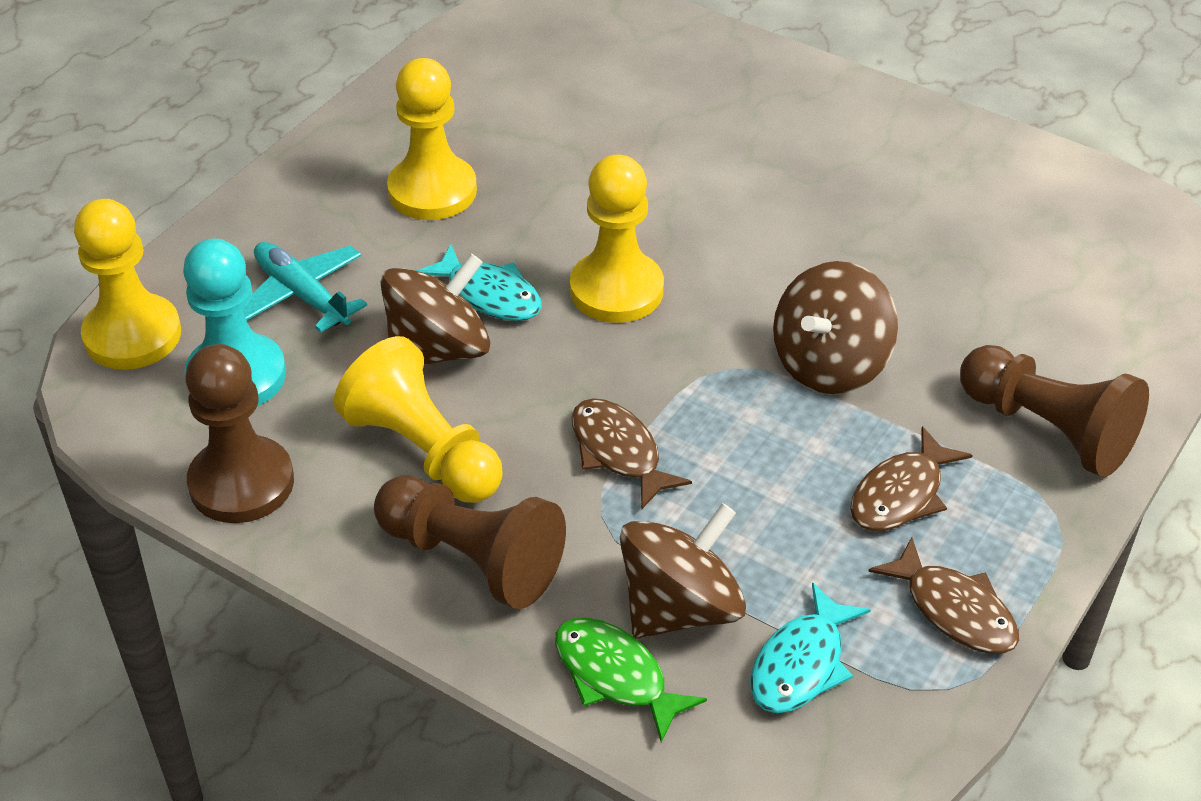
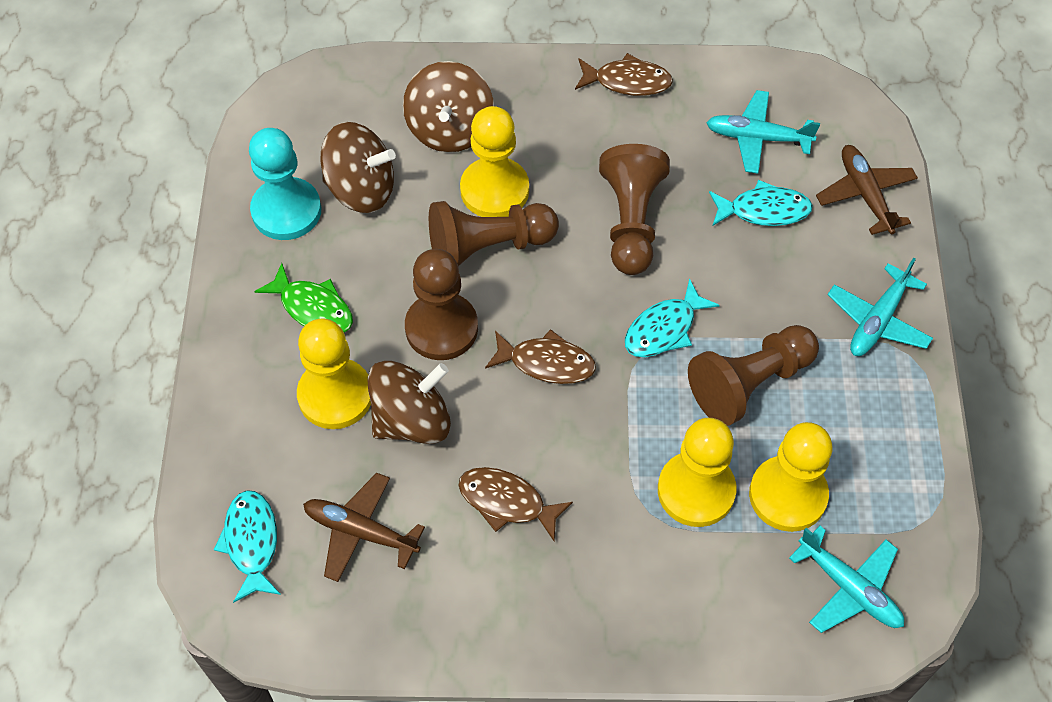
brown pawn: [185,344,294,523] [374,476,566,609] [960,345,1149,477] = 3 -> [405,249,478,360] [429,201,559,267] [599,144,670,275] [688,325,819,426] = 4
brown plane: none = 0 -> [303,473,425,582] [816,145,918,235] = 2
turquoise fish: [417,244,542,321] [750,582,871,713] = 2 -> [214,490,281,603] [625,278,720,357] [709,180,813,226] = 3
turquoise plane: [242,242,368,333] = 1 -> [706,90,820,174] [789,526,904,633] [827,257,933,356] = 3

